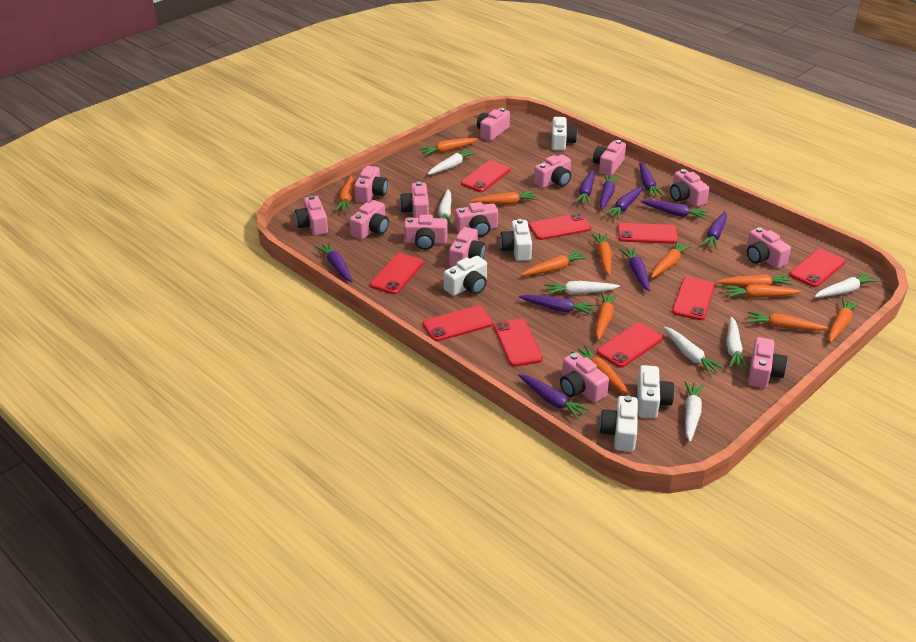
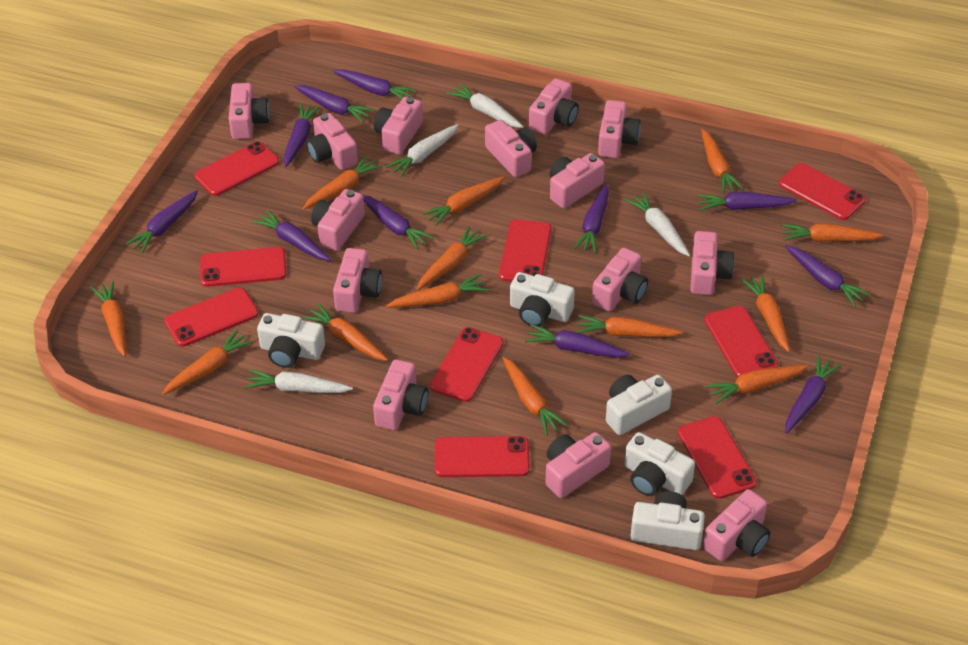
orange carrot: [335,175,354,211] [419,138,478,156] [470,191,538,205] [521,250,588,276] [571,346,631,396] [591,233,612,276] [596,291,618,340] [651,240,692,278] [717,274,793,287] [724,285,801,298] [747,311,829,331] [828,297,860,343] = 12 -> [91,281,126,357] [162,329,253,395] [303,156,382,209] [303,303,388,361] [386,274,488,307] [417,226,487,290] [422,176,505,226] [503,357,568,436] [576,315,682,337] [701,129,744,194] [706,365,809,404] [741,275,790,352] [782,224,883,242] = 13
purple carrot: [315,242,353,282] [518,374,590,420] [519,295,596,315] [575,170,595,205] [600,174,619,210] [604,186,642,219] [619,247,650,292] [639,163,664,197] [640,200,709,220] [701,211,727,249] = 10 -> [125,190,198,254] [252,209,331,261] [284,104,320,167] [294,85,375,122] [333,69,416,99] [363,195,434,250] [525,324,630,358] [574,184,609,253] [698,192,797,211] [785,245,870,307] [785,356,841,434] = 11
white carrot: [428,148,477,175] [438,189,452,226] [544,281,620,295] [663,326,724,375] [684,381,704,442] [726,317,749,369] [814,272,879,297] = 7 -> [245,369,353,393] [386,124,459,177] [447,83,524,128] [625,192,690,257] = 4

